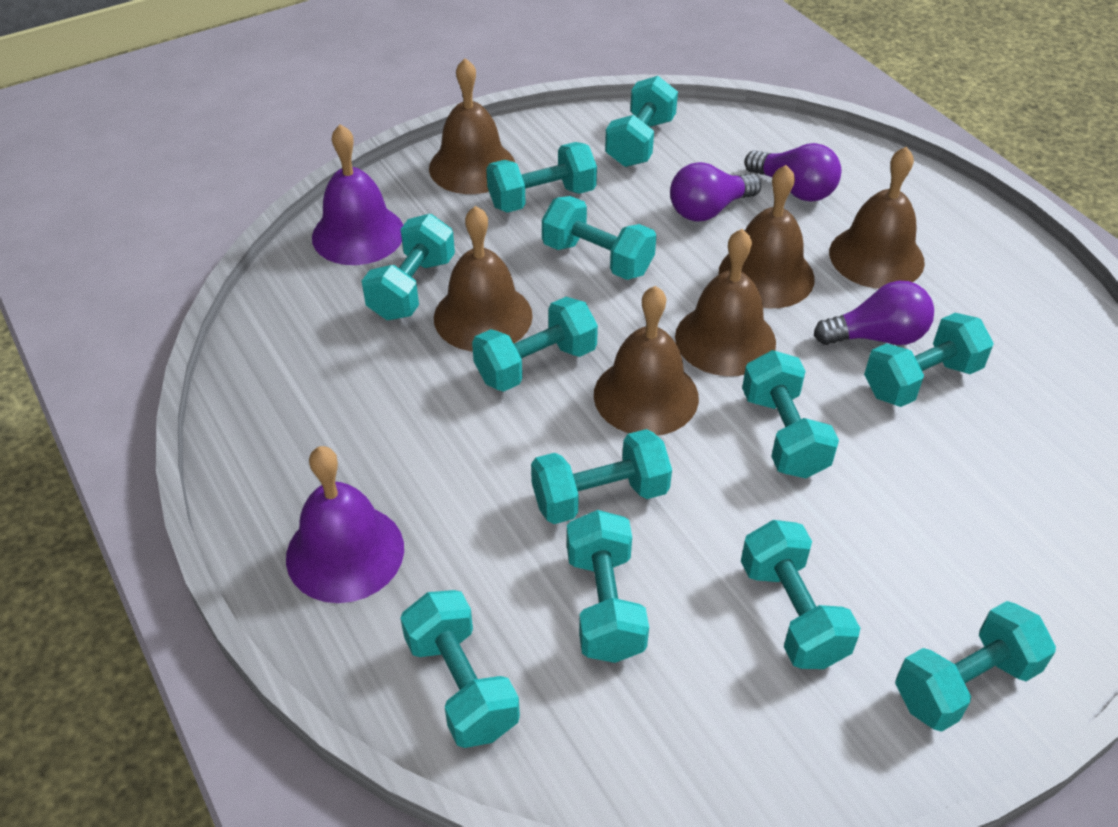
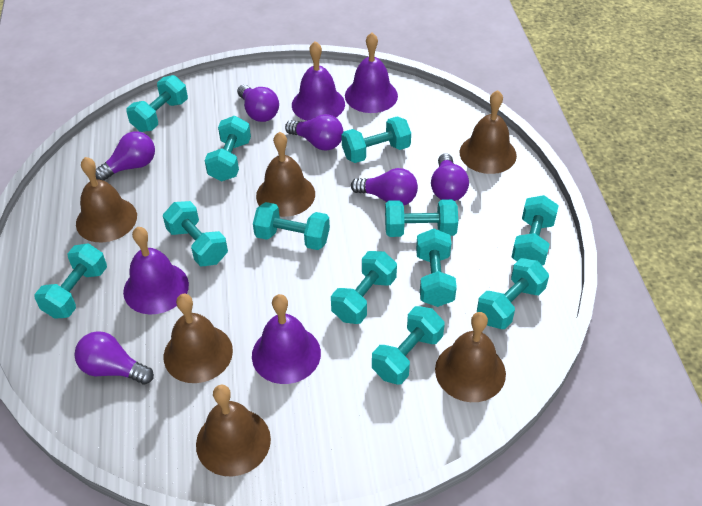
purple bell: [286,446,404,603] [312,124,403,265] = 2 -> [123,227,189,314] [252,294,321,384] [292,41,345,121] [345,33,398,113] = 4
purple light bulb: [670,162,761,221] [744,143,841,202] [814,281,934,345] = 3 -> [74,331,154,385] [96,131,155,181] [237,84,279,122] [285,114,343,151] [351,168,418,205] [431,153,469,201] = 6

